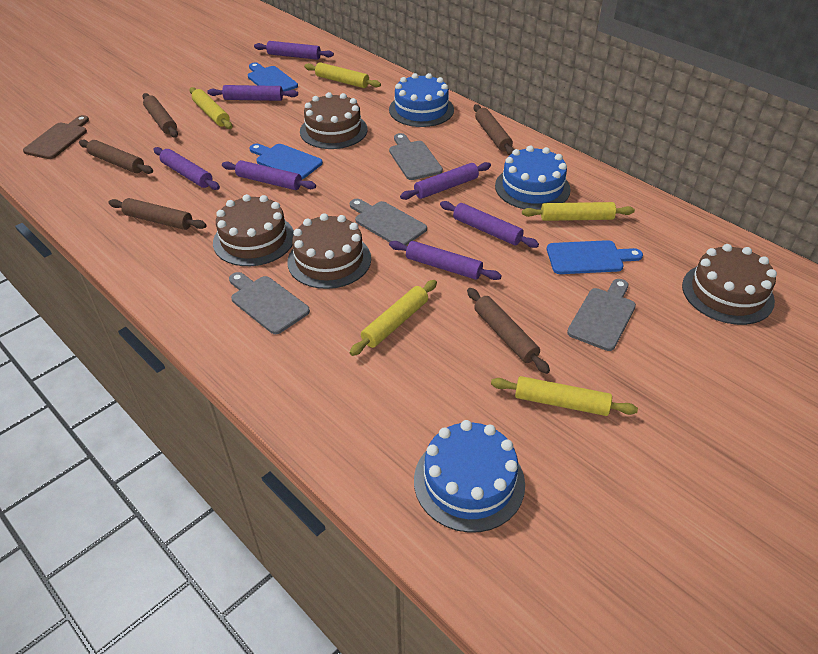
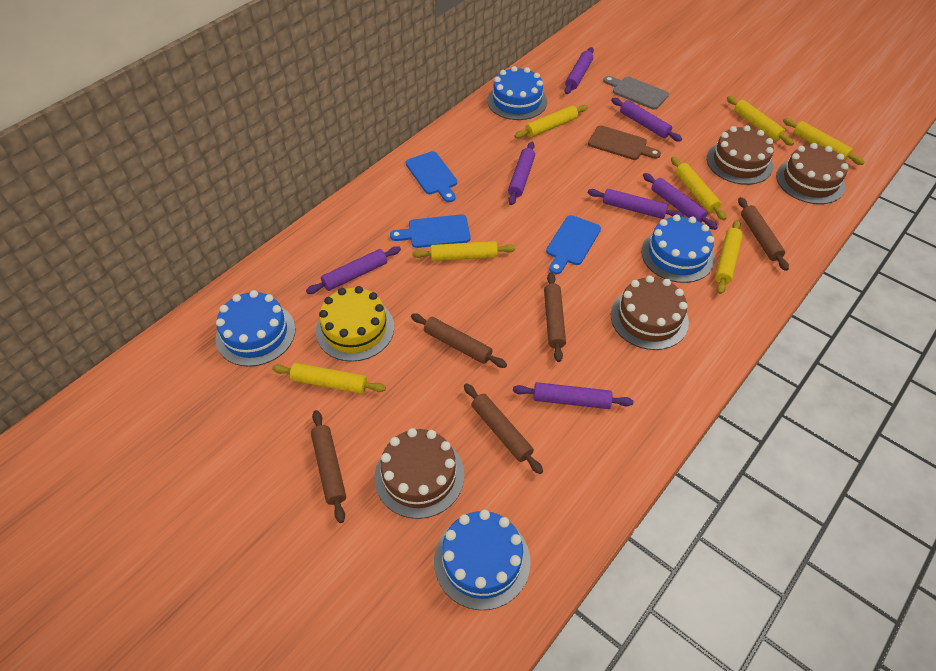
blue cake: [389,73,454,127] [414,420,525,533] [495,146,571,210] = 3 -> [216,290,295,367] [434,510,531,610] [487,66,547,120] [641,215,715,283] = 4
grey cutting board: [229,272,310,334] [350,199,427,245] [389,133,443,180] [567,279,636,351] = 4 -> [603,76,669,110] = 1
yellow cake: none = 0 -> [316,286,394,362] = 1
yellow rolling pin: [189,87,232,129] [304,62,381,88] [350,280,437,356] [491,376,638,416] [522,202,635,221] = 5 -> [272,363,386,394] [412,241,516,261] [515,105,588,138] [671,157,726,220] [715,220,743,294] [727,96,794,146] [783,118,865,165] = 7

